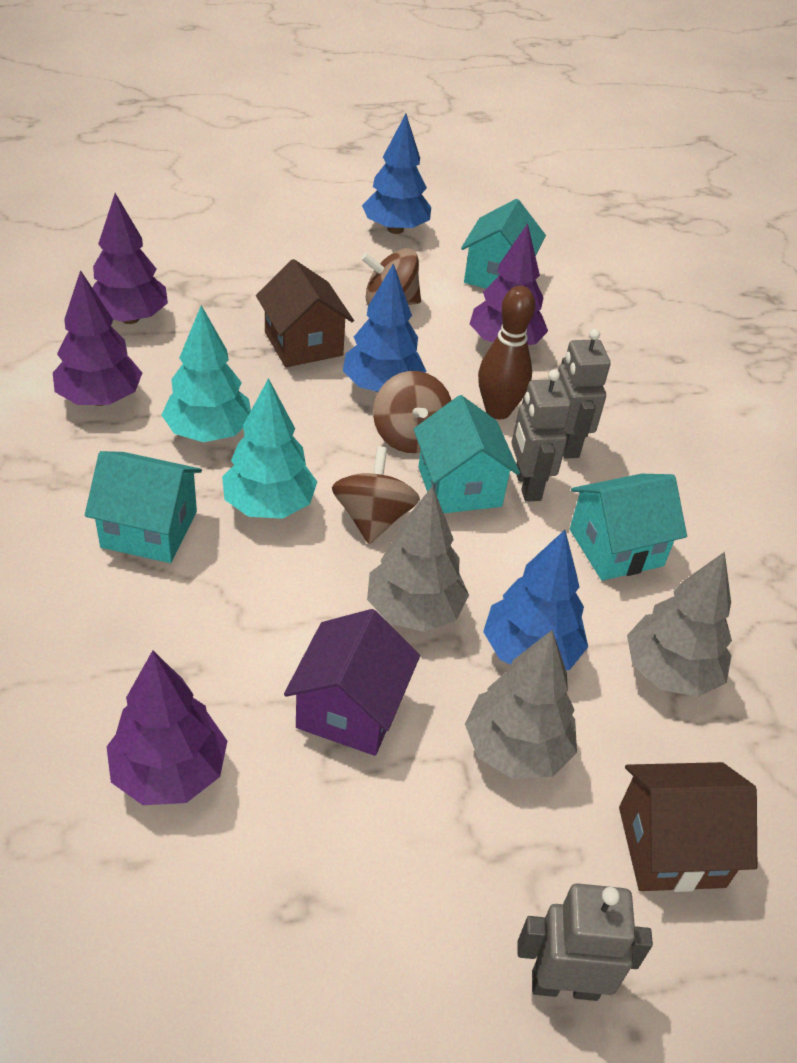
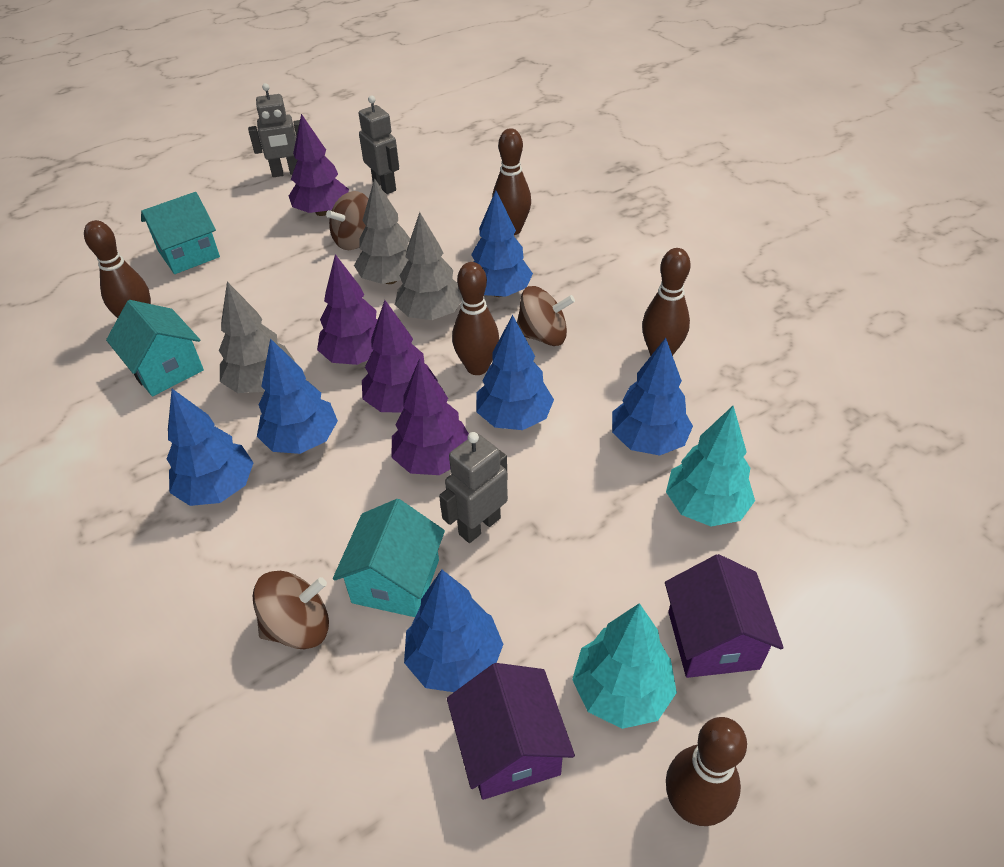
blue tree: [343,263,426,393] [362,114,431,234] [483,530,588,670] = 3 -> [167,389,254,506] [257,338,338,454] [404,569,503,692] [471,190,533,297] [476,315,554,430] [612,338,693,456] = 6
brown bowling pin: [478,286,535,419] = 1 -> [84,220,151,318] [452,262,499,375] [492,128,531,235] [642,248,691,356] [666,717,747,826] = 5
brown house: [256,259,354,367] [619,762,757,892] = 2 -> none = 0
purple house: [284,609,420,756] = 1 -> [447,663,575,800] [665,554,784,678] = 2
turquoise house: [85,451,202,563] [414,395,520,513] [461,199,546,289] [570,474,687,581] = 4 -> [106,300,204,396] [141,192,220,274] [333,499,445,617] = 3

